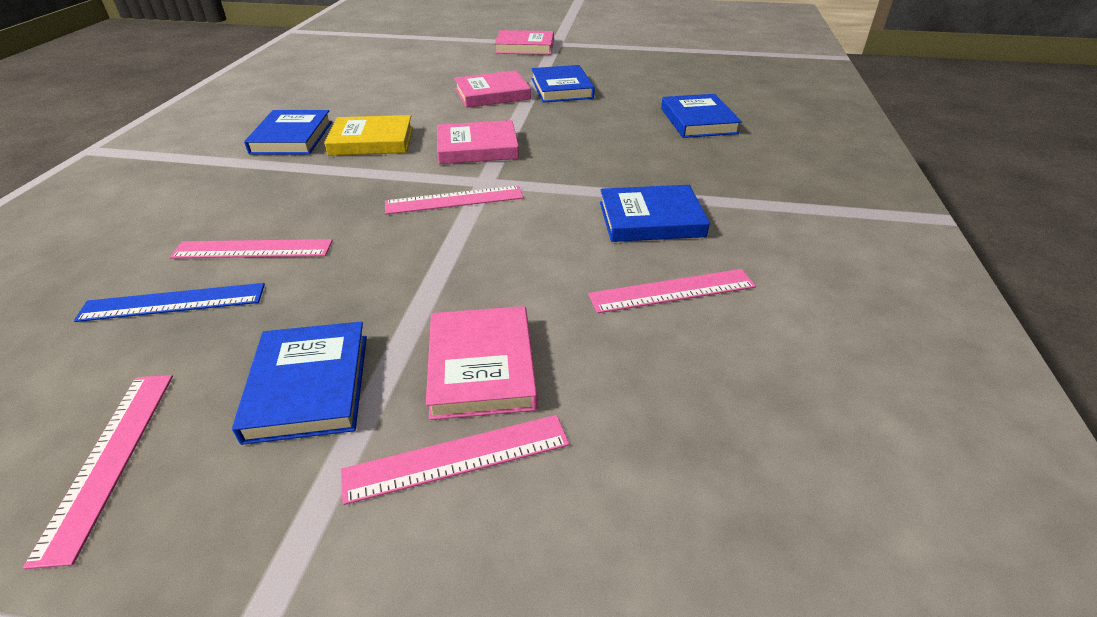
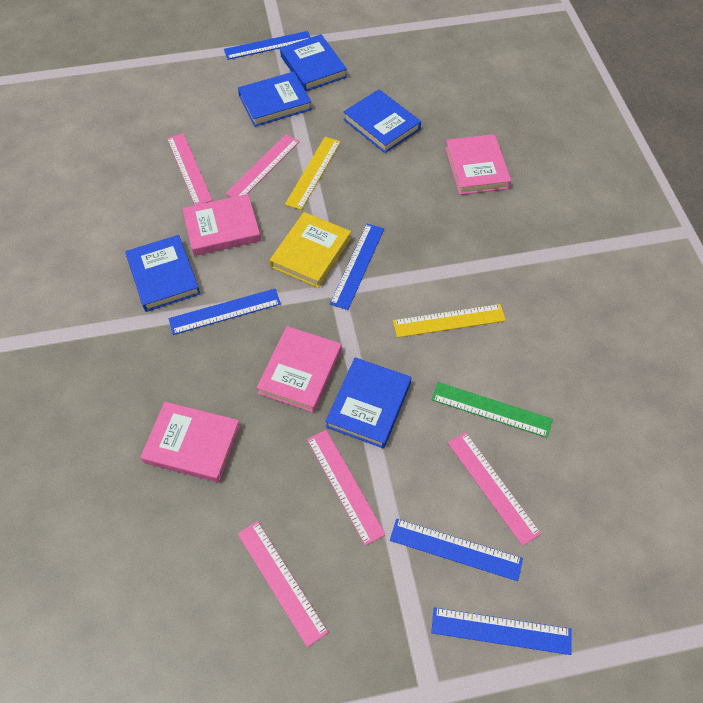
blue ruler: [74,283,265,322] = 1 -> [169,289,281,335] [224,31,311,60] [330,224,384,310] [390,519,523,581] [431,607,572,655] = 5
green ruler: none = 0 -> [432,382,553,438] = 1
yellow ruler: none = 0 -> [285,137,341,210] [393,304,506,338] = 2

